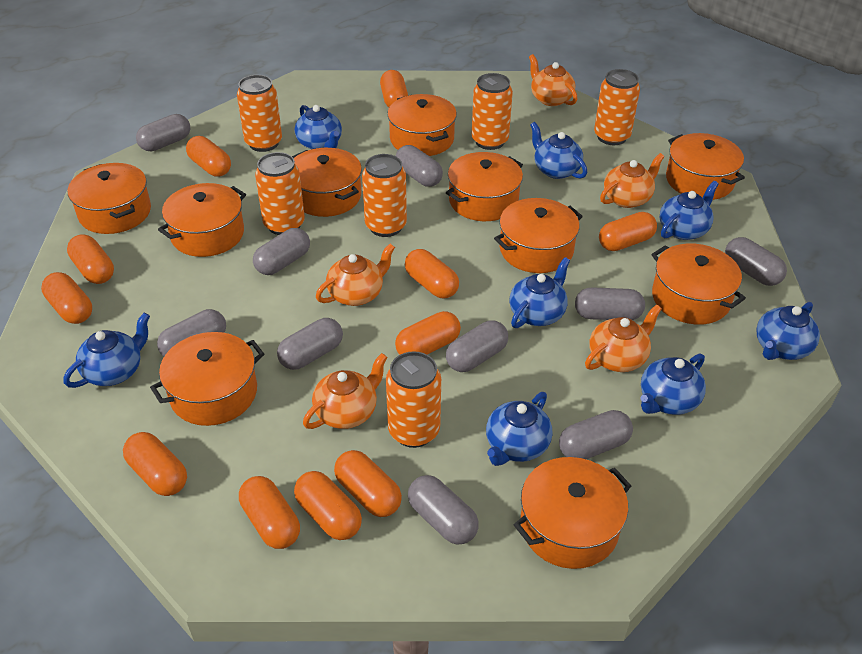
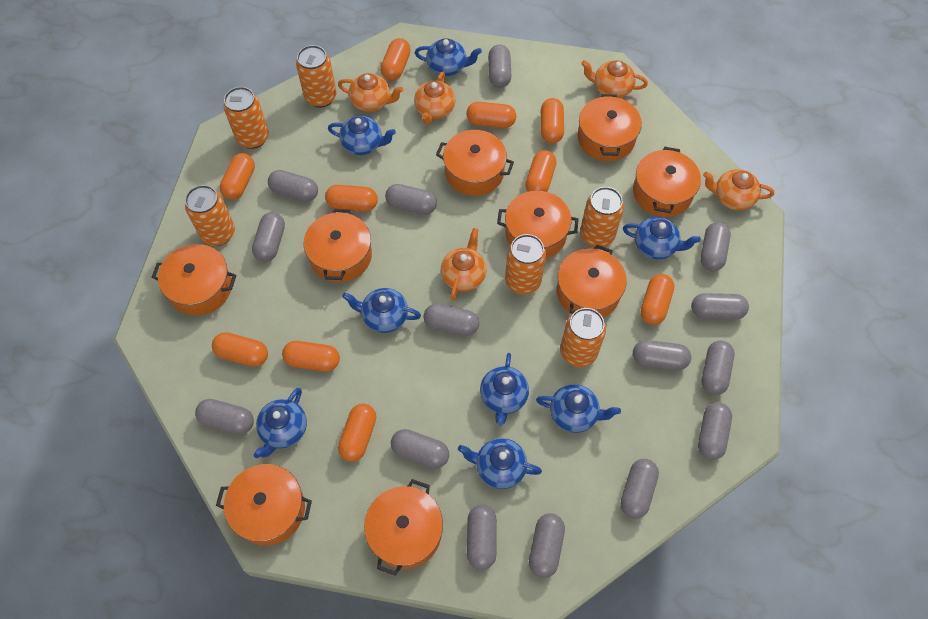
grey capsule: [136,114,190,151] [157,309,226,356] [253,228,310,275] [277,318,343,370] [396,145,443,187] [408,475,479,545] [446,320,508,372] [559,410,633,459] [575,287,645,320] [725,237,787,286] = 10 -> [195,399,254,435] [252,212,285,262] [268,170,318,202] [385,184,437,215] [391,429,449,469] [423,304,479,336] [467,505,497,570] [488,45,511,88] [529,513,565,578] [621,459,659,519] [633,340,691,370] [691,293,749,320] [698,402,732,460] [701,222,731,271] [702,341,735,395] = 15
orange capsule: [41,272,92,324] [67,235,114,284] [123,432,187,496] [186,136,231,176] [239,476,300,549] [294,471,362,540] [334,450,402,517] [380,70,408,107] [395,311,461,355] [405,249,459,299] [599,212,657,251] = 11 -> [212,332,268,367] [220,153,255,200] [282,341,340,372] [325,185,378,211] [338,404,376,462] [380,38,411,81] [467,102,516,128] [525,150,556,192] [541,98,564,144] [640,274,674,325] = 10
orange pot: [68,163,151,234] [150,332,264,426] [158,183,246,257] [292,148,362,217] [387,94,457,156] [446,152,523,221] [494,198,583,273] [514,457,631,569] [651,244,746,325] [666,133,745,200] = 10 -> [151,244,236,315] [216,464,312,546] [304,209,372,282] [364,479,443,576] [436,130,514,196] [497,191,579,258] [557,245,627,317] [578,94,642,161] [633,146,701,217] = 9

